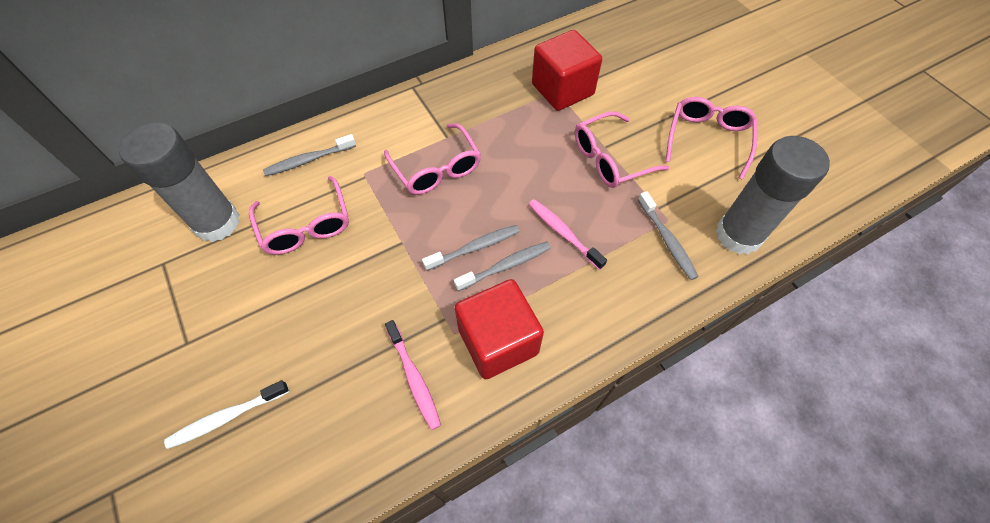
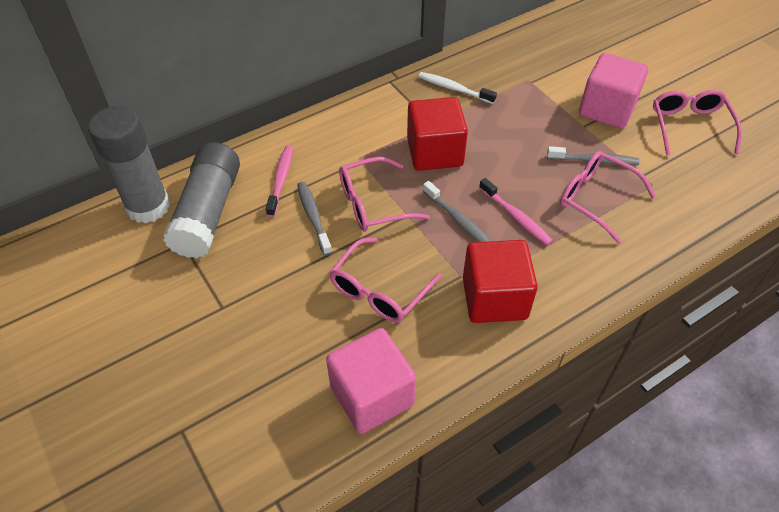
grey toothbrush: [263,134,356,176] [422,225,520,271] [454,241,551,291] [638,191,699,280] = 4 -> [297,182,332,256] [423,181,491,242] [547,146,639,165] = 3
pink cube: none = 0 -> [326,328,416,434] [579,53,648,129] = 2

